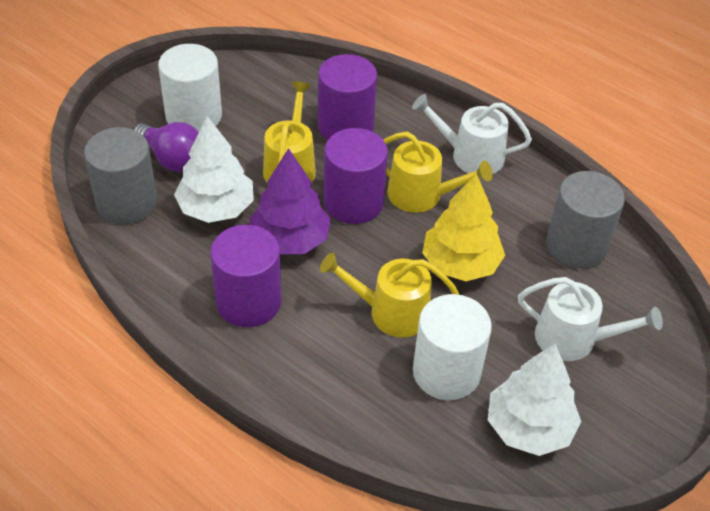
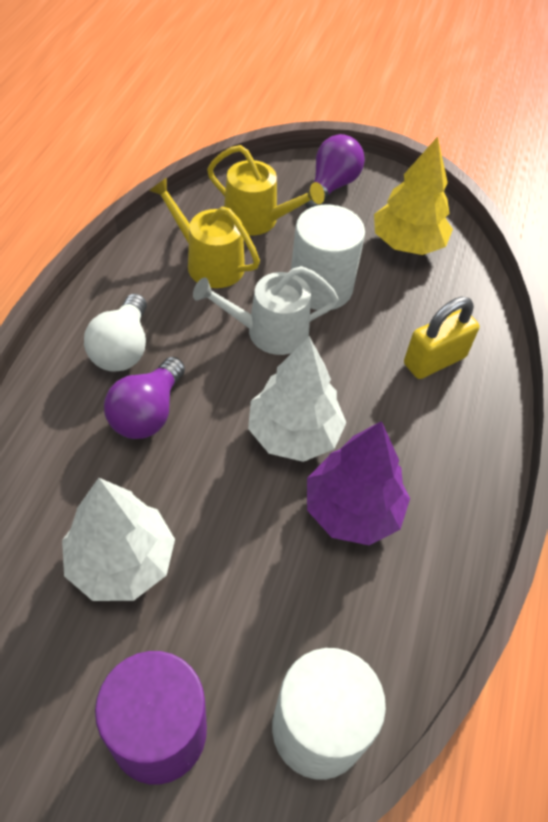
grey cylinder: [84,127,157,224] [546,171,625,269] = 2 -> none = 0
purple cylinder: [210,225,282,327] [318,54,377,140] [324,128,388,224] = 3 -> [95,651,207,785] = 1
purple light bulb: [133,122,199,172] = 1 -> [104,357,185,439] [305,134,365,209] = 2
white light bulb: none = 0 -> [84,294,147,372] = 1
white watering can: [412,94,532,174] [518,277,663,361] = 2 -> [193,266,338,355] = 1
yellow padlock: none = 0 -> [404,296,479,379] = 1
yellow watering can: [263,82,316,183] [320,253,459,337] [384,132,493,213] = 3 -> [149,178,260,288] [207,145,325,236] = 2

